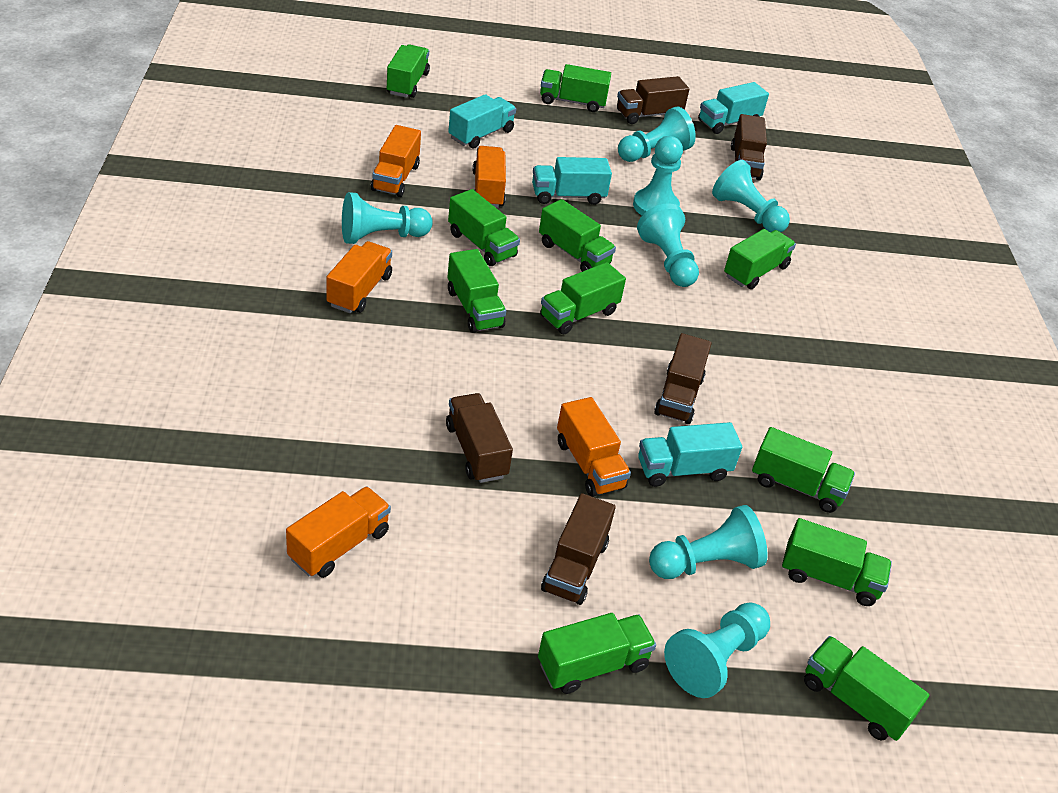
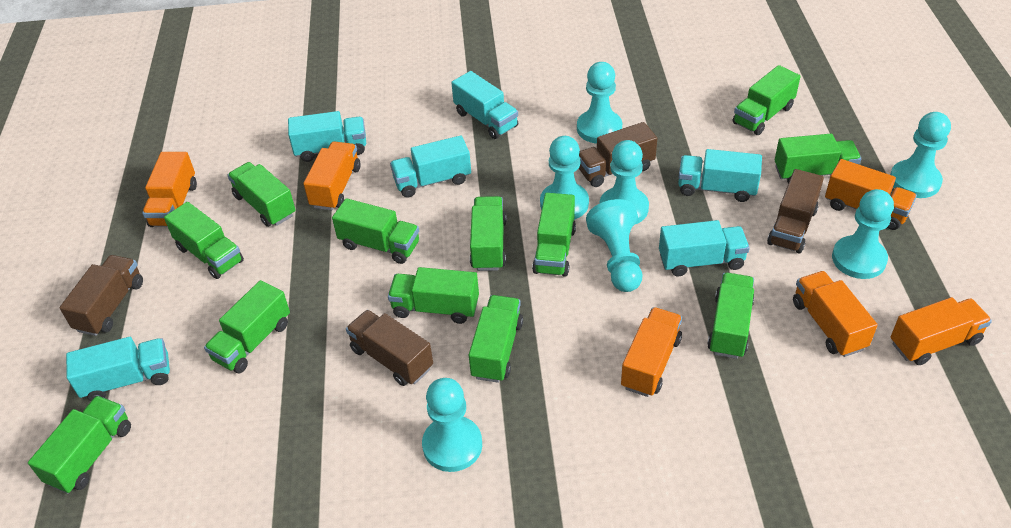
brown truck: [446,393,513,483] [541,493,616,605] [617,76,689,124] [654,333,712,424] [731,114,767,180] = 5 -> [59,255,143,336] [346,310,433,386] [579,122,657,187] [767,169,824,253] = 4
green truck: [387,44,430,98] [447,249,506,333] [448,189,520,266] [538,613,656,694] [539,199,616,272] [540,64,611,112] [540,262,626,335] [724,229,796,289] [752,427,855,513] [782,518,892,606] [804,636,929,741] = 11 -> [28,396,131,494] [164,202,244,279] [204,280,290,373] [227,162,296,227] [332,198,419,264] [388,267,479,324] [469,295,523,383] [470,196,507,271] [532,193,576,277] [707,273,754,359] [733,65,801,135] [775,134,861,183] = 12
orange truck: [286,486,391,578] [327,241,392,313] [371,125,421,197] [472,146,506,208] [557,397,631,497] = 5 -> [142,152,197,227] [303,141,361,210] [621,307,682,397] [793,271,878,357] [825,159,917,230] [891,297,992,365] = 6
turquoise truck: [448,94,516,149] [532,157,612,205] [638,422,742,487] [698,82,769,134] = 4 -> [66,337,170,401] [288,111,366,162] [390,135,471,198] [451,71,518,139] [659,220,750,276] [678,149,762,202] = 6

